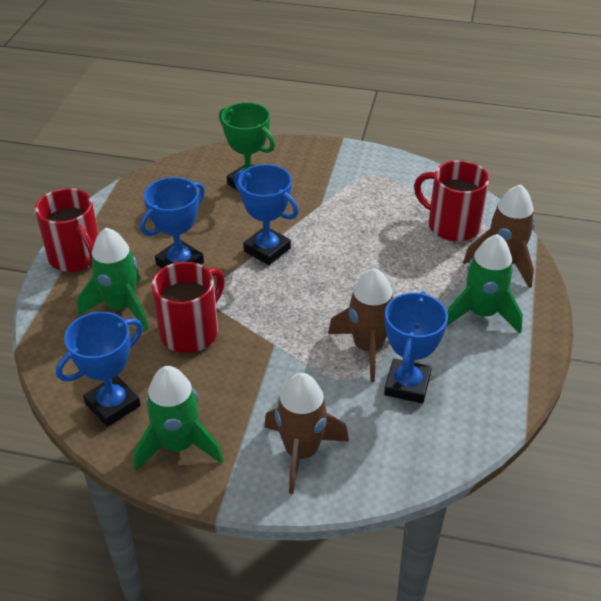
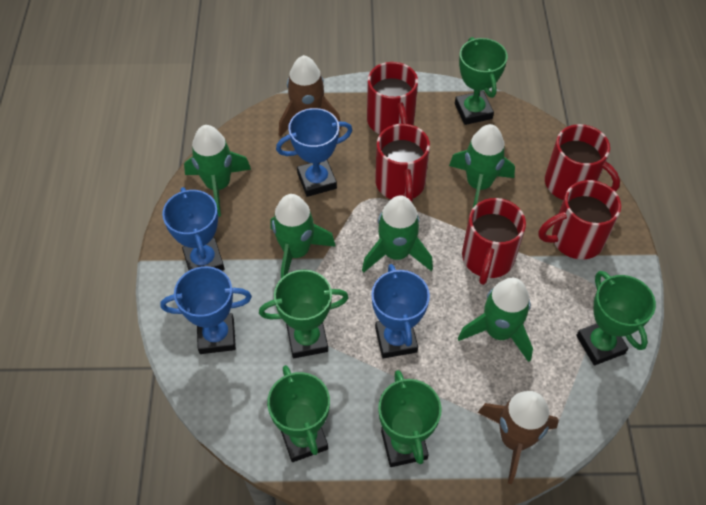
brown rocket: [264,373,349,494] [328,268,393,382] [463,184,535,288] = 3 -> [279,55,342,137] [477,391,559,484] = 2
green rocket: [77,228,149,330] [134,366,223,471] [447,234,523,334] = 3 -> [184,125,251,217] [270,194,336,278] [362,195,433,273] [449,124,515,207] [458,278,533,362] = 5
green trophy: [219,102,275,190] = 1 -> [259,270,349,358] [267,365,330,462] [378,370,442,467] [455,37,508,125] [576,271,656,365] = 5
red mug: [35,188,99,272] [152,262,225,353] [414,160,490,241] = 3 -> [367,62,418,134] [375,124,430,202] [462,198,526,285] [539,180,621,260] [545,124,620,200] = 5

